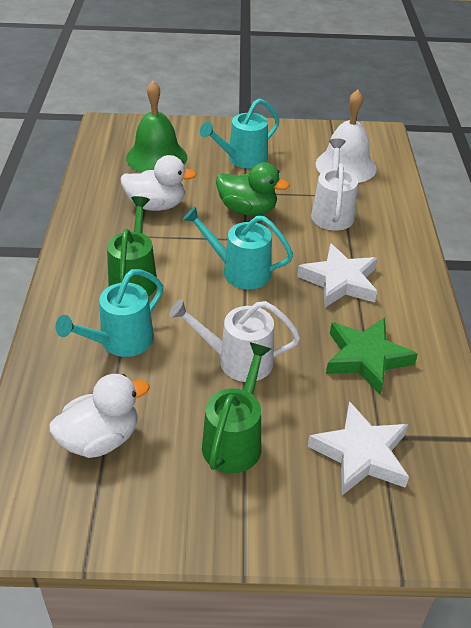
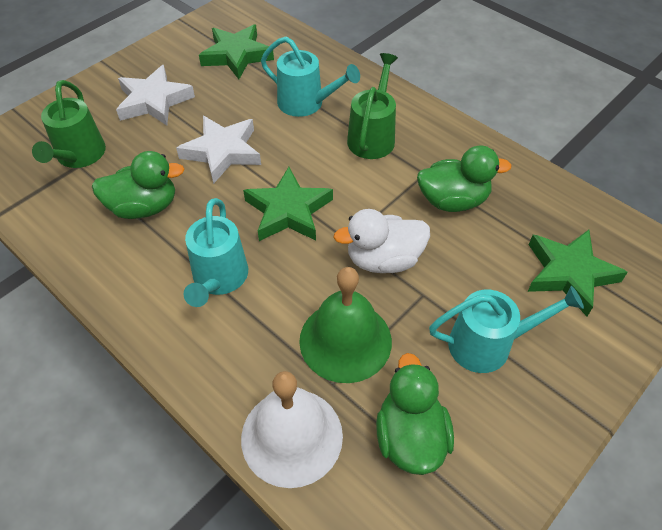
green duck: [216,162,289,216] = 1 -> [92,151,184,219] [376,353,454,475] [417,145,512,212] = 3
green star: [326,318,418,395] = 1 -> [199,24,274,79] [243,167,333,241] [528,230,628,316] = 3
white duck: [49,374,150,458] [120,155,197,211] = 2 -> [333,209,430,273] = 1
white watering can: [169,299,300,382] [311,139,358,231] = 2 -> none = 0

